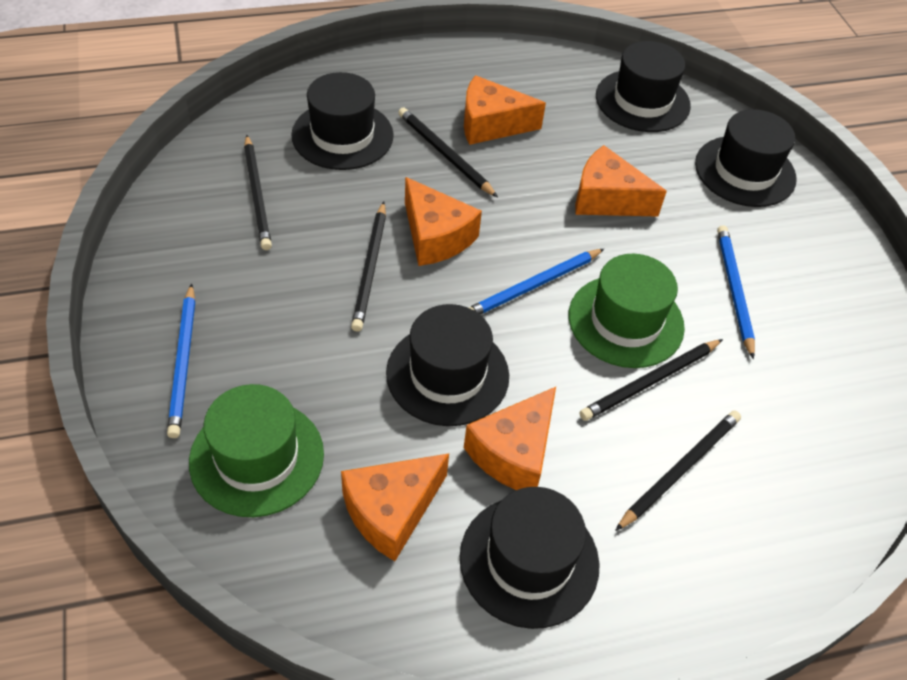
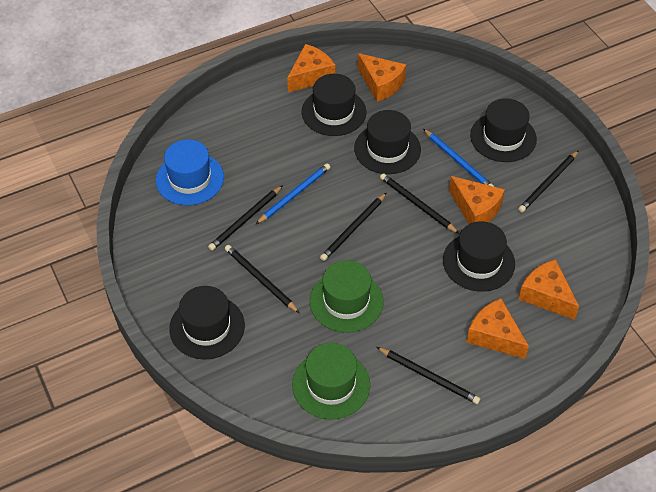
black pencil: [244,135,272,250] [351,202,386,332] [398,107,498,197] [580,339,723,421] [615,410,741,531] = 5 -> [208,185,283,251] [225,245,300,313] [320,193,386,261] [377,347,480,404] [380,173,459,234] [518,150,579,212] = 6
blue hat: none = 0 -> [156,139,224,205] = 1
blue pencil: [167,283,195,438] [469,249,604,315] [717,225,755,359] = 3 -> [256,163,330,224] [423,129,494,187] = 2

